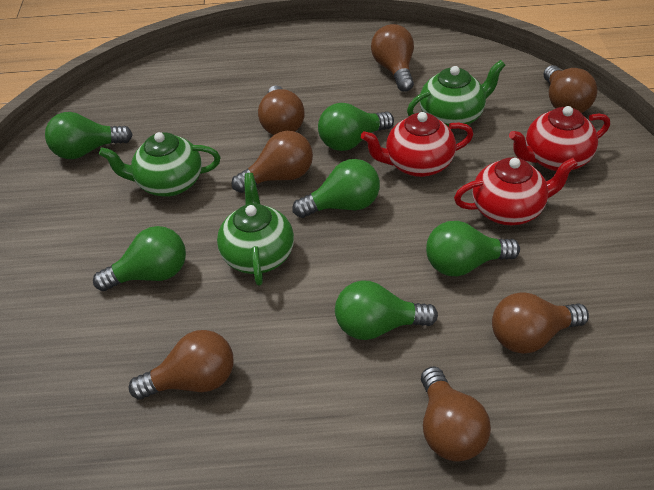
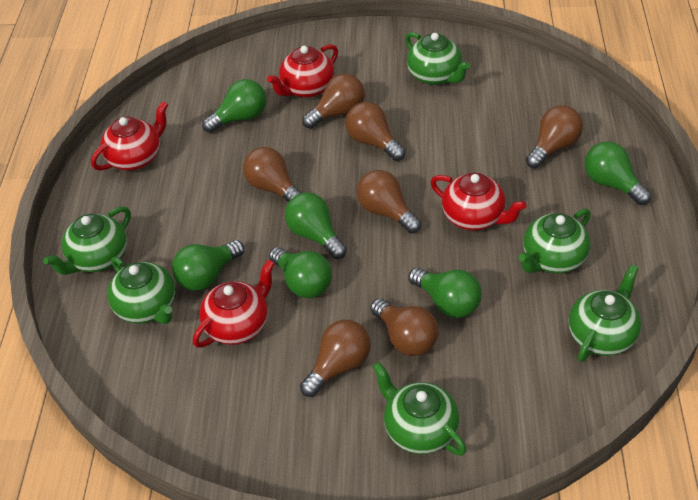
green teapot: [99,132,220,197] [217,173,294,286] [407,60,505,127] = 3 -> [43,206,131,275] [107,257,175,324] [372,362,467,456] [405,32,470,85] [519,208,591,273] [569,265,641,362] = 6
red teapot: [361,112,474,177] [454,157,578,225] [509,106,610,171] = 3 -> [91,101,168,171] [193,259,275,348] [267,44,338,98] [431,173,527,230] = 4

